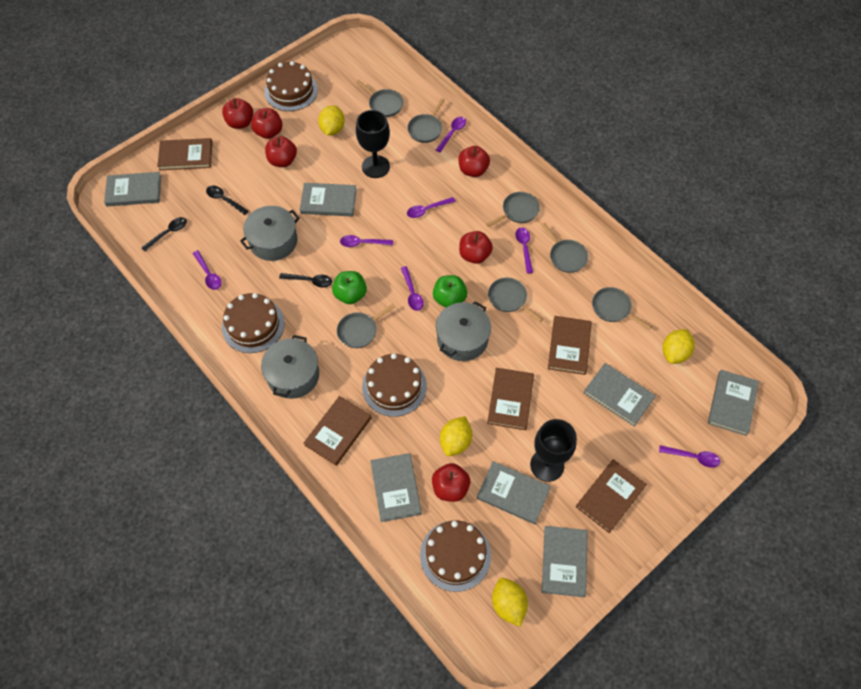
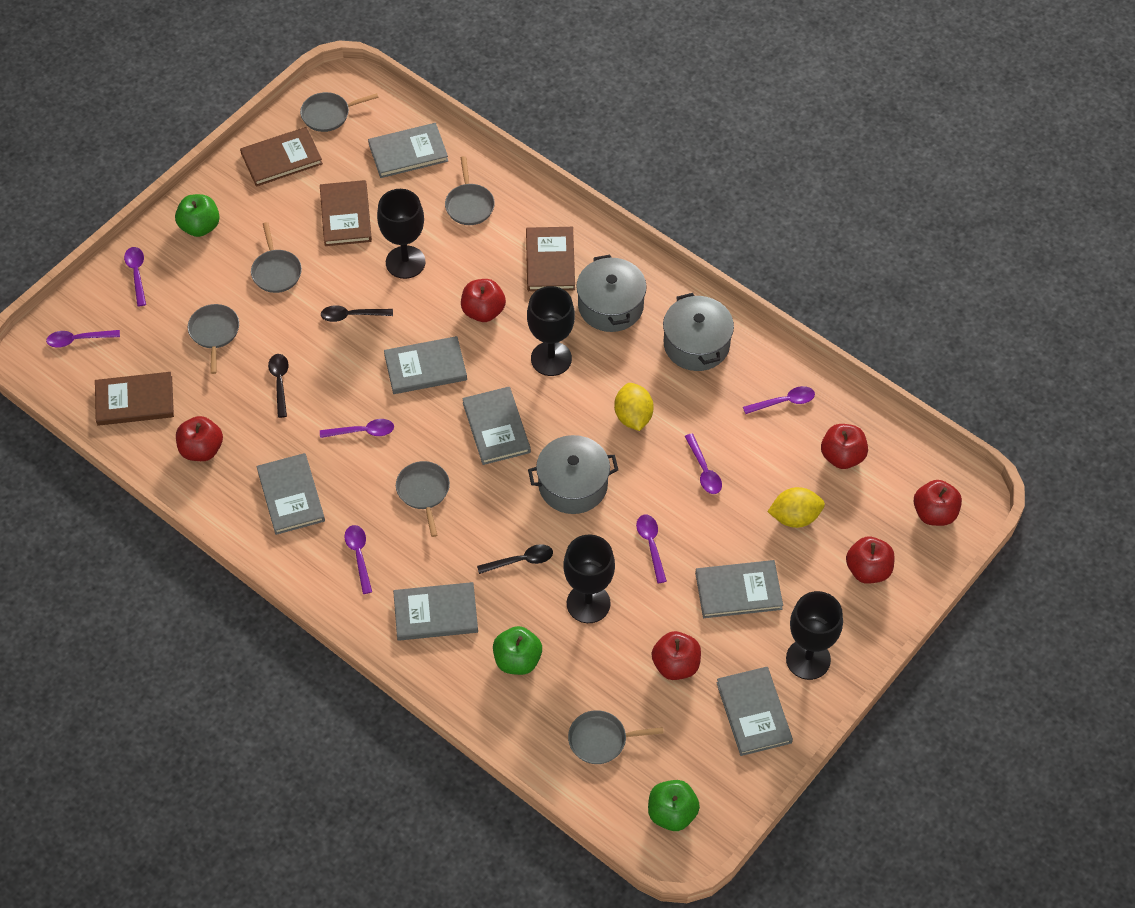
black goblet: [356,110,390,178] [530,419,577,482] = 2 -> [377,189,426,279] [527,286,575,376] [563,534,615,623] [786,591,843,680] = 4
brown book: [157,138,213,170] [304,396,371,466] [487,368,534,430] [548,316,592,375] [576,459,647,533] = 5 -> [95,372,174,426] [240,127,323,186] [320,180,372,246] [526,227,575,291] = 4
brown cake: [222,293,285,353] [264,61,318,111] [362,353,427,417] [420,520,491,592] = 4 -> none = 0
green apple: [332,271,367,304] [433,275,467,308] = 2 -> [175,194,220,237] [493,626,542,675] [648,780,700,831] = 3
grey pan: [337,304,395,348] [356,80,403,117] [407,98,445,143] [486,192,540,227] [488,278,543,322] [542,223,588,273] [592,287,652,330] = 7 -> [188,304,239,374] [251,222,302,293] [300,92,378,132] [396,461,450,537] [445,156,495,225] [568,710,664,764] = 6
yellow lemon: [318,105,345,135] [440,416,472,456] [492,578,528,627] [663,329,694,364] = 4 -> [614,383,654,431] [768,487,825,528] = 2

